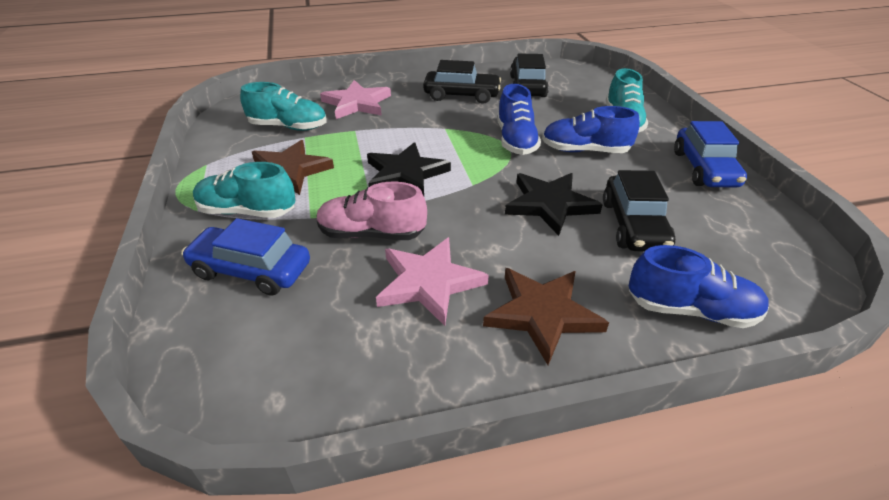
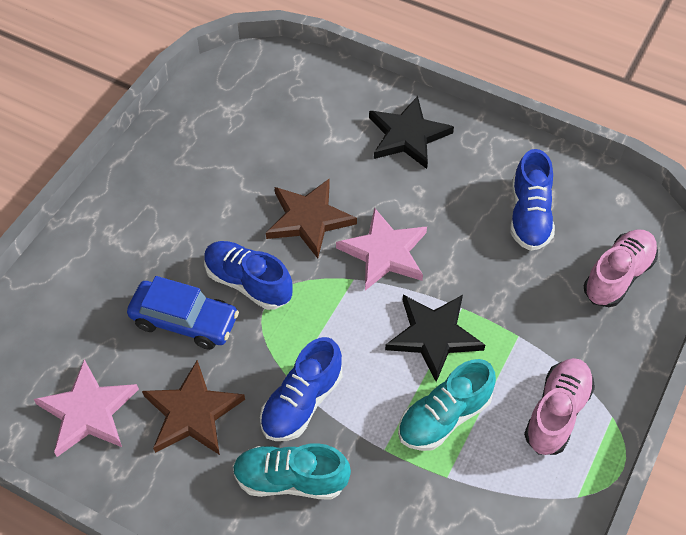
black car: [423,60,501,104] [510,53,549,97] [603,170,675,251] = 3 -> none = 0
blue car: [181,218,310,296] [674,121,747,188] = 2 -> [127,276,239,350] = 1
pink shoe: [317,182,427,240] = 1 -> [524,358,595,455] [584,230,658,307] = 2
turquoise shoe: [193,162,296,218] [240,82,327,131] [606,68,648,133] = 3 -> [233,443,351,500] [398,359,496,451] = 2

